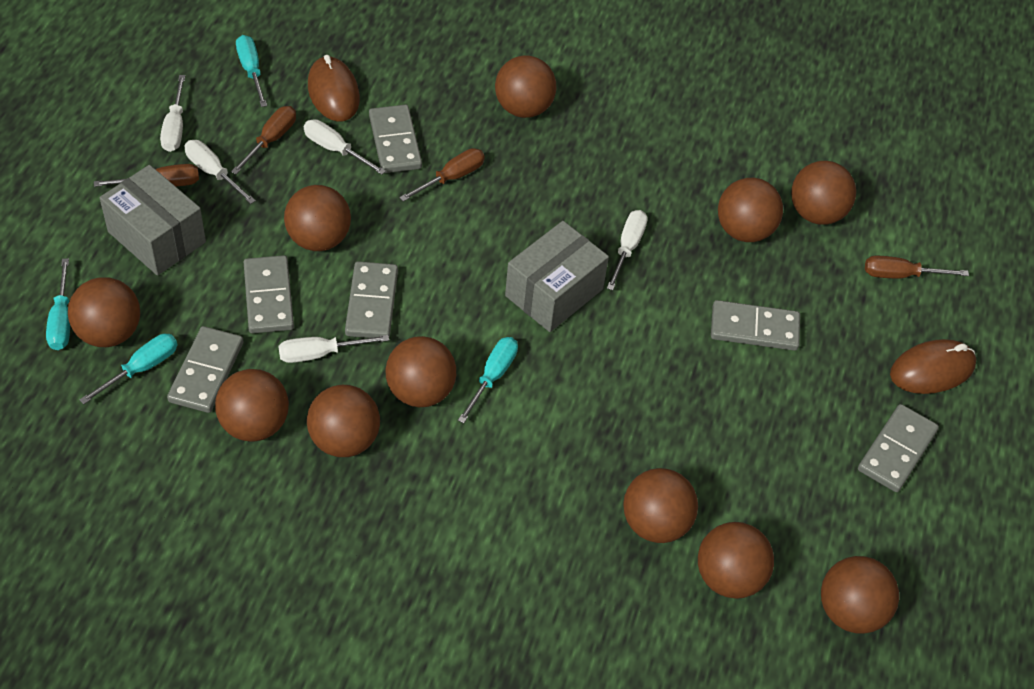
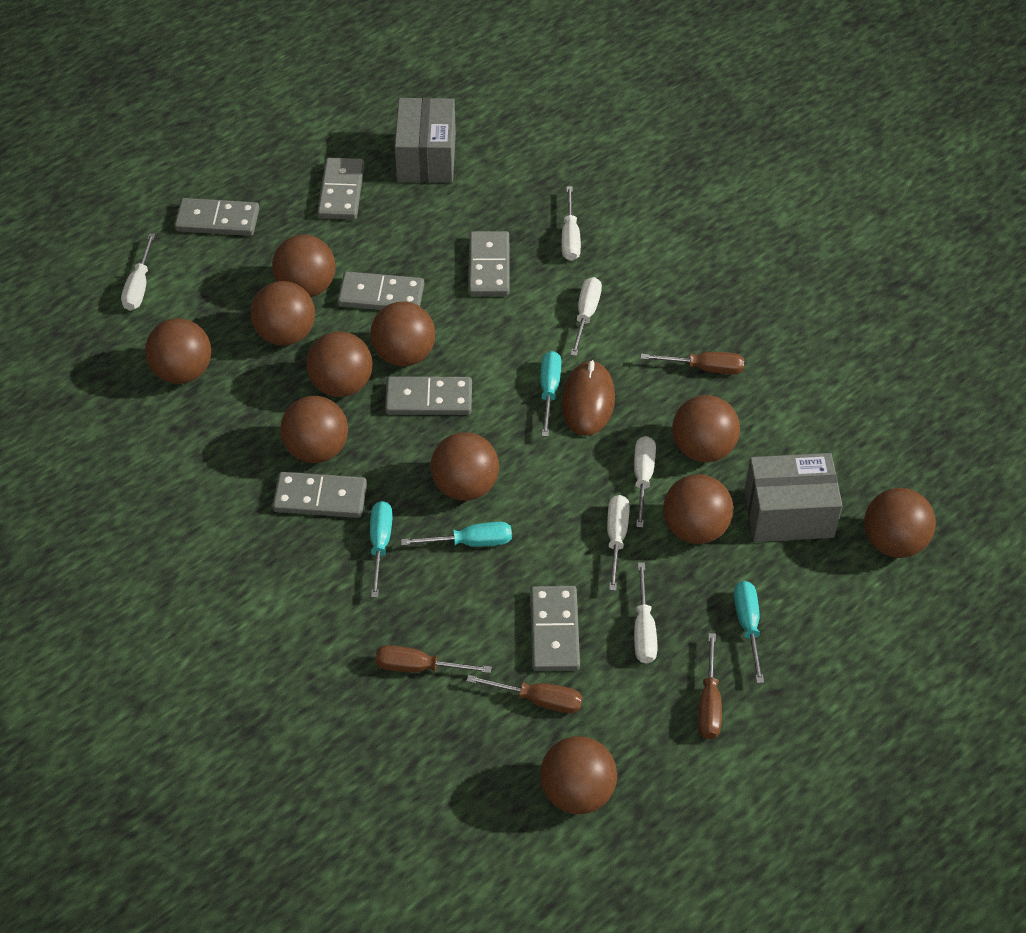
brown mouse: [308,55,360,122] [890,339,976,394] = 2 -> [561,360,615,436] = 1
grey domino: [167,326,244,413] [244,255,294,333] [345,261,398,338] [369,105,422,173] [711,300,800,351] [858,404,939,492] = 6 -> [174,198,259,236] [272,472,367,518] [317,158,364,220] [338,271,424,310] [385,376,472,415] [468,231,510,296] [530,586,580,671] = 7
white screwdriver: [160,75,185,152] [184,140,256,204] [278,335,389,363] [304,119,386,175] [607,210,648,290] = 5 -> [121,233,155,311] [562,186,581,261] [570,277,602,356] [607,495,630,591] [634,436,656,528] [634,563,657,664] = 6

